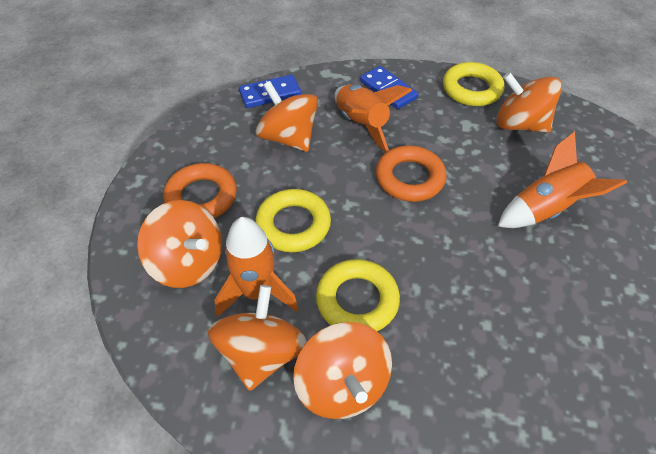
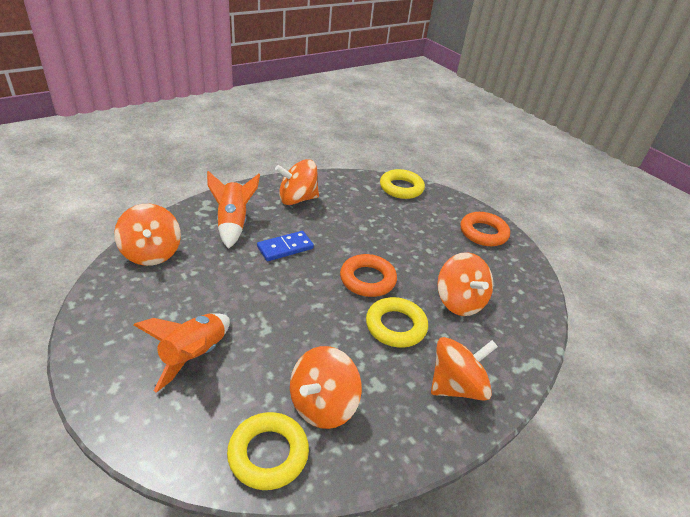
blue domino: [239,75,301,108] [360,66,418,109] = 2 -> [257,231,314,261] = 1
orange rocket: [214,217,299,317] [334,84,412,152] [497,131,627,228] = 3 -> [134,313,230,393] [207,171,260,249] = 2

